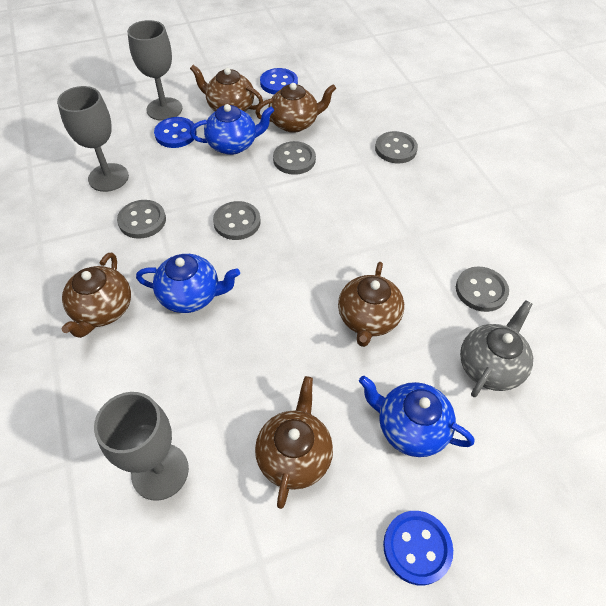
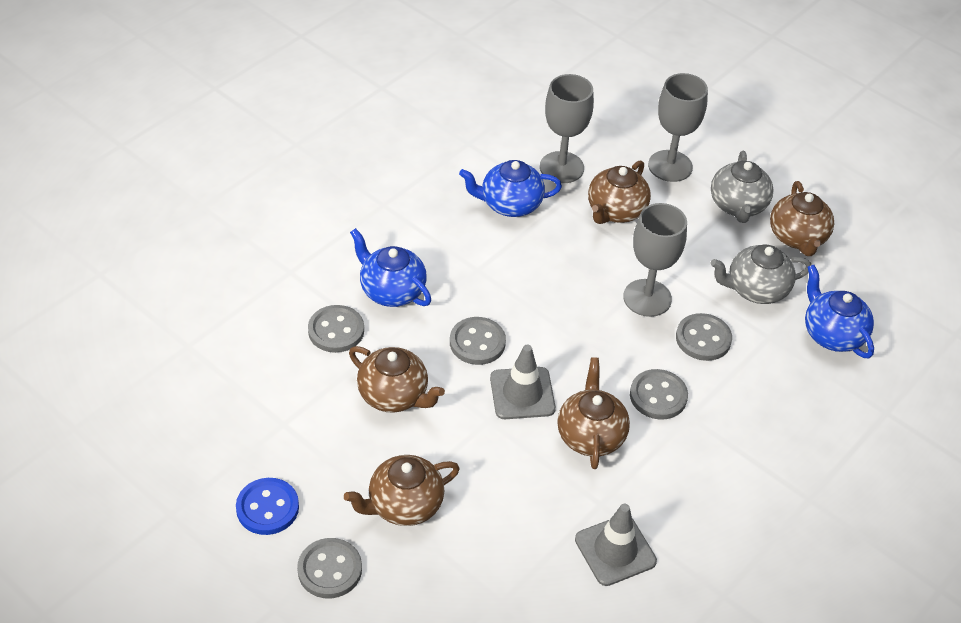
blue button: [154,117,197,148] [260,68,298,94] [383,511,453,585] = 3 -> [236,478,299,535] = 1
grey teapot: [460,300,533,397] = 1 -> [710,245,811,304] [711,151,774,223] = 2
grey traffic cone: none = 0 -> [490,345,556,419] [575,504,657,586] = 2

